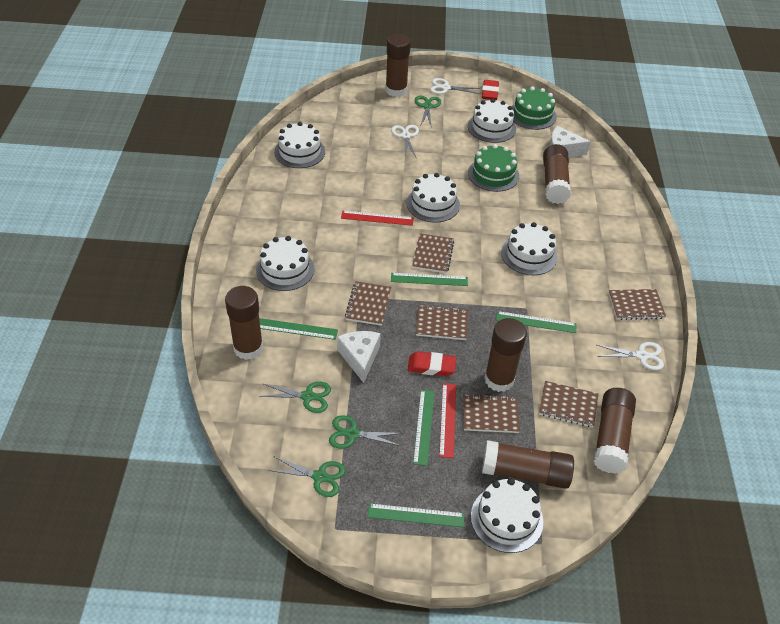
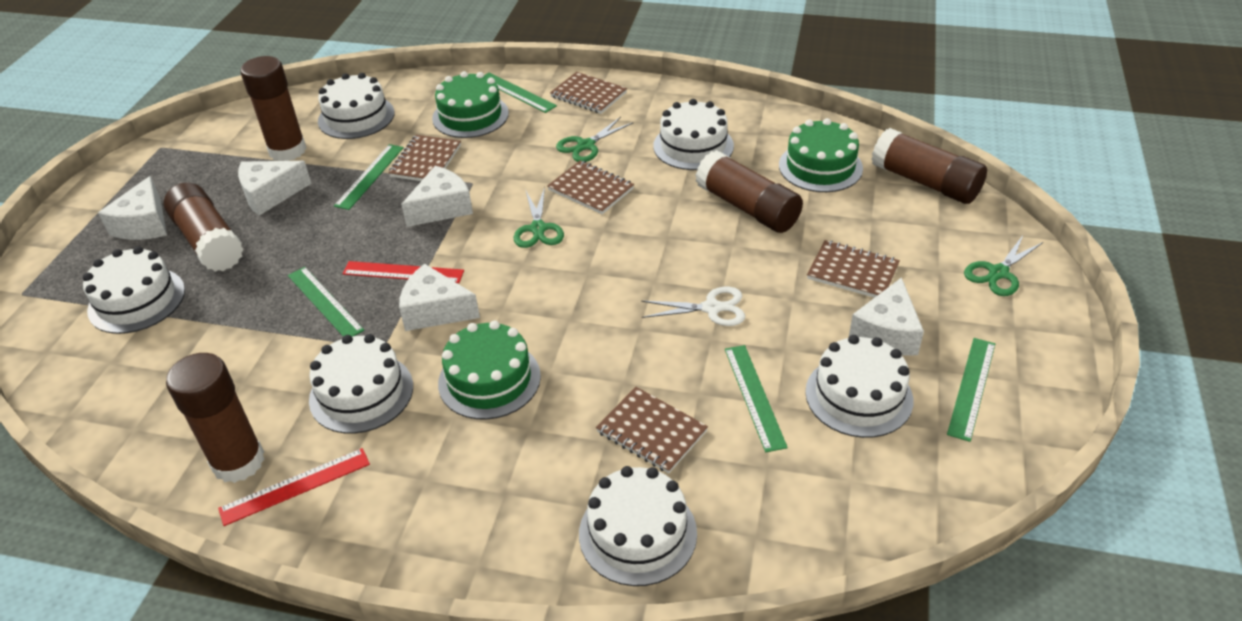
brown glue stick: [225,286,263,360] [385,34,411,97] [482,440,574,489] [484,318,527,392] [543,144,571,204] [593,388,636,473] = 6 -> [164,183,244,272] [166,353,265,483] [240,56,307,161] [695,150,803,233] [871,128,987,204] = 5
brown notebook: [345,282,391,326] [412,233,454,273] [416,305,468,340] [463,394,520,433] [539,381,599,427] [609,289,666,320] = 6 -> [388,135,461,181] [547,161,634,214] [550,72,627,114] [596,387,708,474] [807,240,900,298] = 5
green cake: [468,144,519,192] [512,86,557,130] = 2 -> [432,71,509,138] [438,321,541,420] [779,118,863,192] = 3
green scissors: [259,382,331,413] [268,457,346,497] [329,415,403,449] [415,96,441,128] = 4 -> [513,187,564,248] [556,117,633,162] [964,234,1043,296] = 3
red eraser: [408,351,456,376] [482,80,499,100] = 2 -> none = 0
white cheese: [337,331,381,383] [549,126,591,157] = 2 -> [98,176,167,240] [238,161,312,216] [399,264,480,331] [401,166,473,227] [849,277,924,356] = 5
white scissors: [391,125,419,157] [430,78,480,94] [597,342,664,370] = 3 -> [641,287,745,326] = 1

